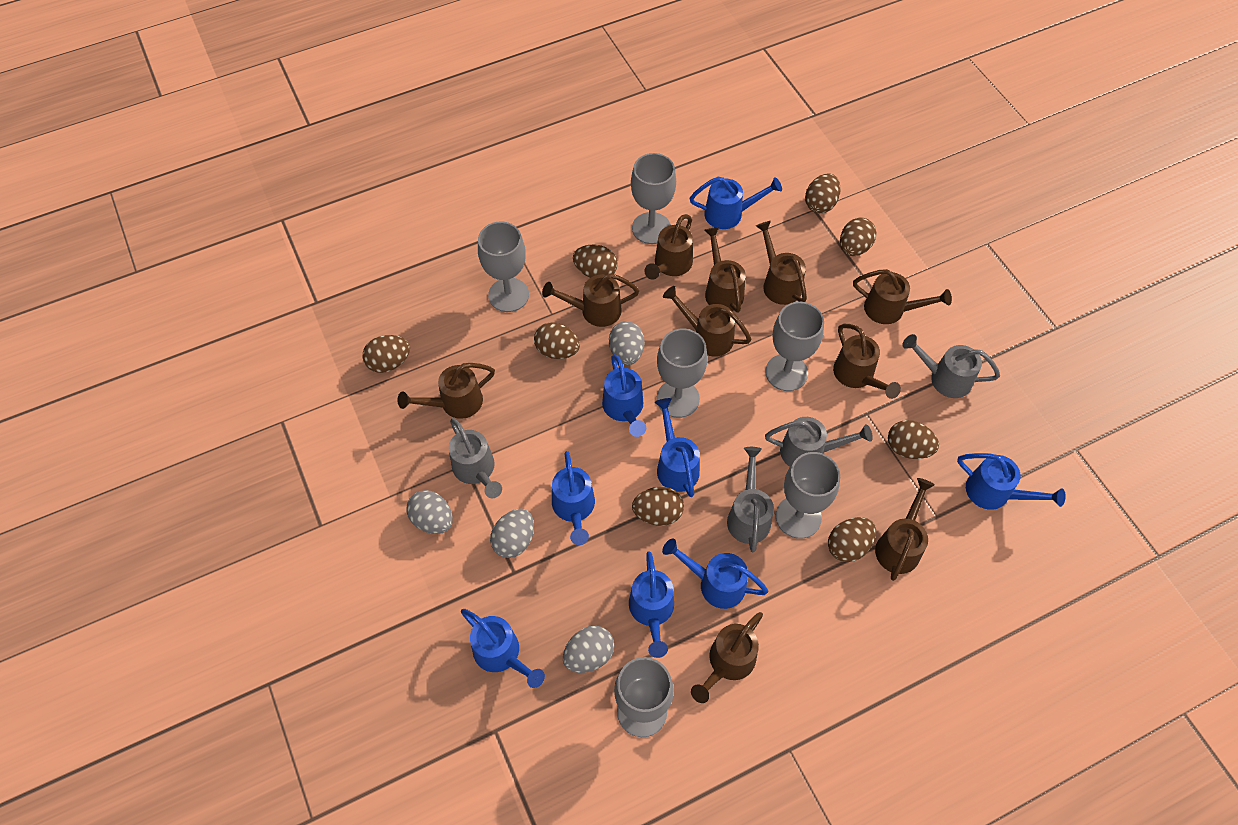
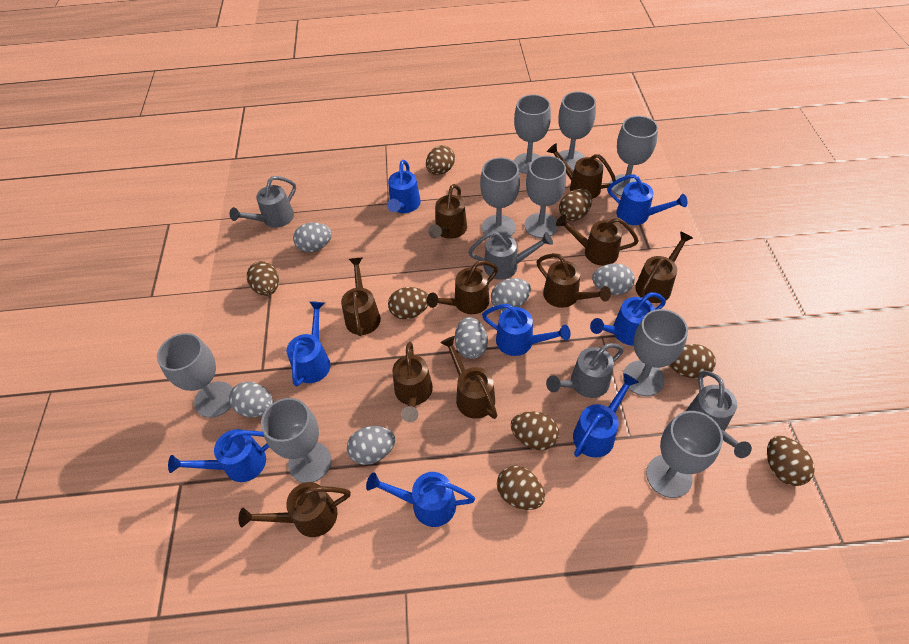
grey egg: [406,490,452,534] [490,509,534,558] [563,626,615,673] [609,321,645,365] = 4 -> [229,382,273,418] [293,222,332,252] [347,426,395,465] [455,317,488,359] [491,278,531,311] [592,263,635,295] = 6
grey goblet: [478,222,529,312] [614,657,674,737] [631,153,676,244] [657,329,707,418] [765,302,824,391] [776,452,840,539] = 6 -> [157,333,233,418] [261,398,332,483] [480,158,520,238] [514,95,551,174] [524,156,566,238] [558,91,596,171] [610,116,658,196] [623,309,688,396] [646,411,723,498] = 9

